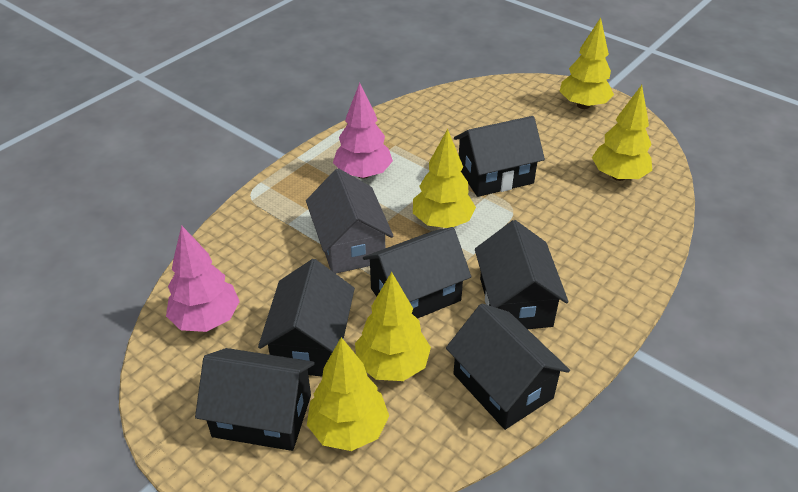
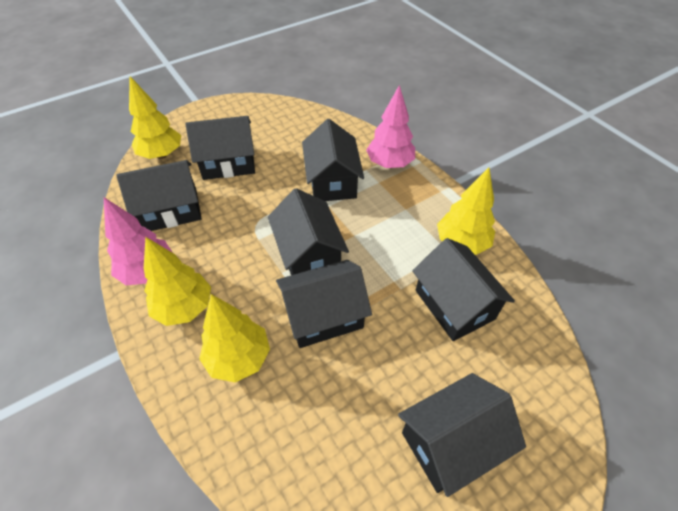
black house: [195,348,315,451] [258,259,355,376] [363,227,471,319] [446,303,570,430] [454,116,545,197] [475,220,569,329] = 6 -> [117,160,202,231] [186,116,255,180] [268,188,349,275] [276,260,372,348] [302,119,364,201] [398,373,526,497] [412,238,515,341] = 7
grey house: [306,168,394,274] = 1 -> none = 0
yellow tree: [307,337,389,451] [355,272,431,381] [413,129,476,228] [559,17,614,109] [592,85,652,181] = 5 -> [129,76,181,159] [144,237,211,326] [199,294,270,382] [437,167,495,255] = 4

